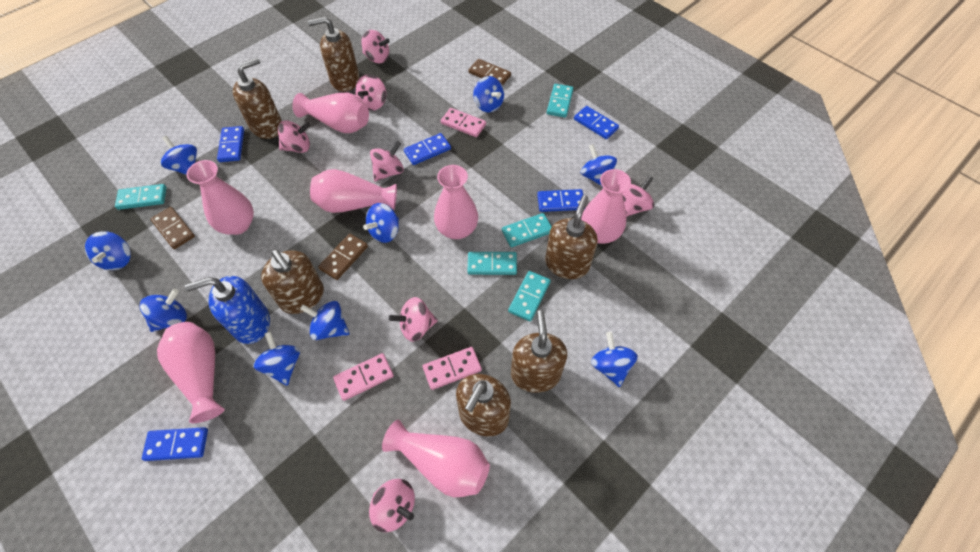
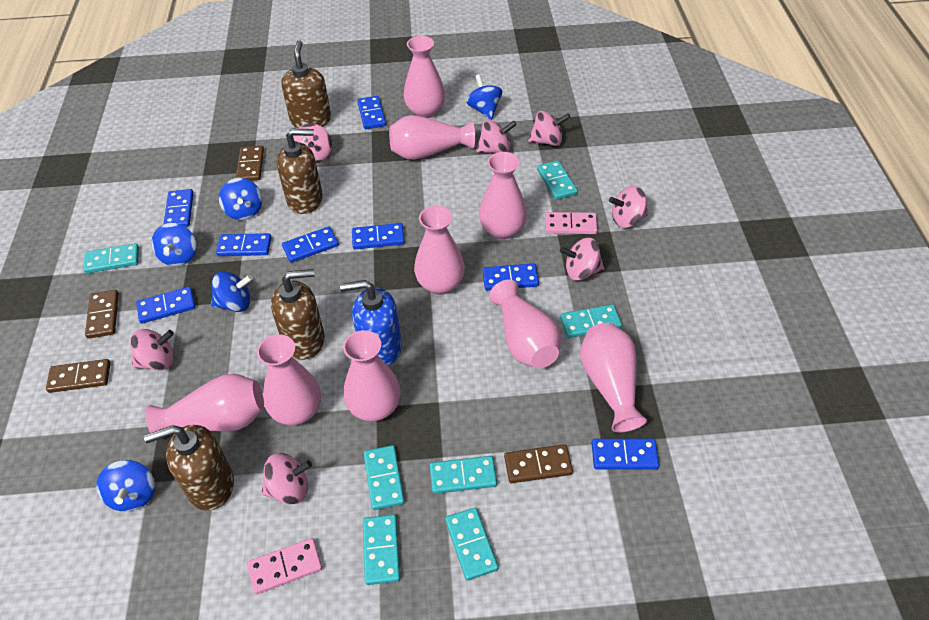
blue domino: [142,427,208,461] [217,126,244,162] [404,133,451,165] [537,189,583,212] [574,106,619,139] = 5 -> [136,287,195,324] [163,189,194,227] [216,233,272,256] [282,226,339,263] [352,223,405,249] [357,96,386,129] [483,263,539,291] [592,439,659,469] = 8
blue spinning top: [85,232,131,270] [140,289,187,332] [160,136,197,175] [253,331,300,386] [300,301,349,340] [363,203,399,243] [473,76,504,113] [581,144,617,187] [591,332,638,387] = 9 -> [96,460,155,512] [151,223,196,266] [211,271,253,312] [219,178,262,220] [466,74,502,120] = 5
brown domino: [151,207,195,249] [318,234,368,280] [469,59,511,86] = 3 -> [46,359,111,393] [85,290,119,339] [236,146,264,181] [504,444,573,483] = 4
brown soap dispenser: [233,58,282,139] [261,249,324,314] [308,17,359,92] [456,374,511,436] [511,310,567,393] [545,195,598,279] = 6 -> [144,425,234,511] [271,269,325,360] [277,129,323,214] [281,40,331,128] = 4
pink domino: [333,353,394,401] [423,347,482,390] [441,108,486,137] = 3 -> [247,538,322,595] [545,212,598,234] = 2
pink vase: [157,322,225,423] [186,160,254,235] [292,93,369,133] [310,169,397,213] [382,420,490,497] [434,165,478,239] [581,169,631,244] = 7 -> [146,374,264,433] [257,334,321,425] [343,330,401,421] [389,115,475,160] [404,36,445,118] [414,206,465,295] [479,152,527,240] [489,280,561,368] [580,323,647,432] = 9
turquoise domino: [115,184,167,210] [468,252,517,275] [502,213,552,247] [508,271,551,321] [547,84,574,118] = 5 -> [83,243,139,274] [363,514,400,585] [364,445,405,510] [430,456,497,494] [445,507,498,581] [537,160,578,200] [560,304,622,338] = 7

